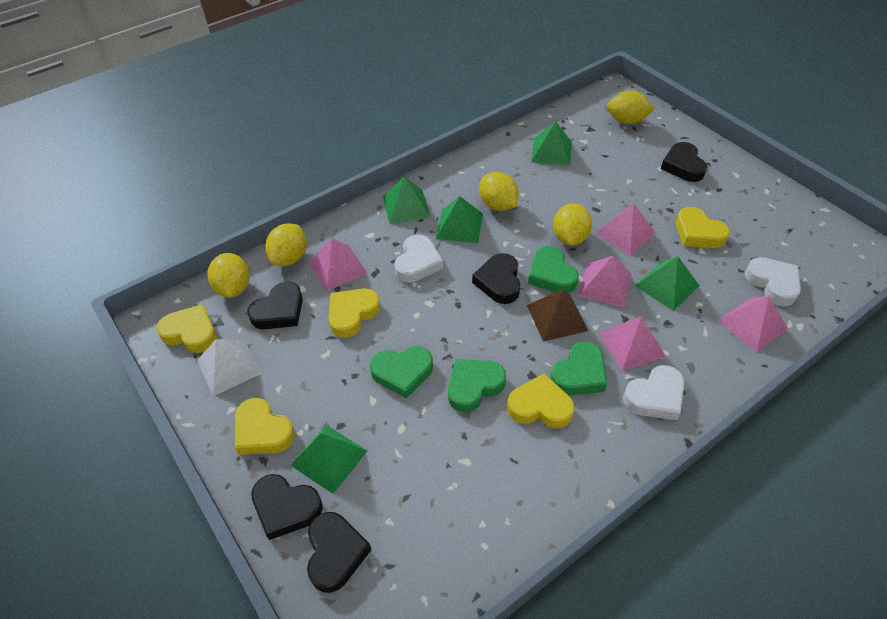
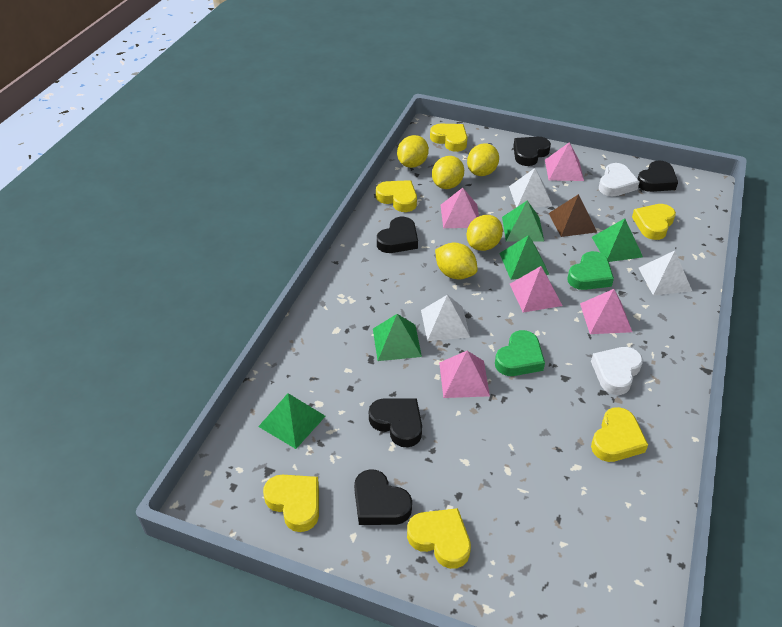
green heart: [370,346,433,399] [448,359,506,413] [528,246,579,293] [550,342,607,395] = 4 -> [495,330,545,376] [567,251,614,290] = 2
white heart: [394,235,443,283] [623,365,685,420] [745,257,801,306] = 3 -> [591,347,643,395] [599,163,640,197] = 2
white pyramid: [197,339,261,396] = 1 -> [421,295,470,341] [509,168,552,208] [639,251,692,295] = 3
yellow heart: [156,304,217,353] [235,398,295,455] [328,288,380,338] [507,373,575,428] [676,207,730,248] = 5 -> [263,475,319,532] [376,180,417,212] [407,508,471,569] [430,124,467,152] [591,407,648,462] [632,204,676,240] = 6

